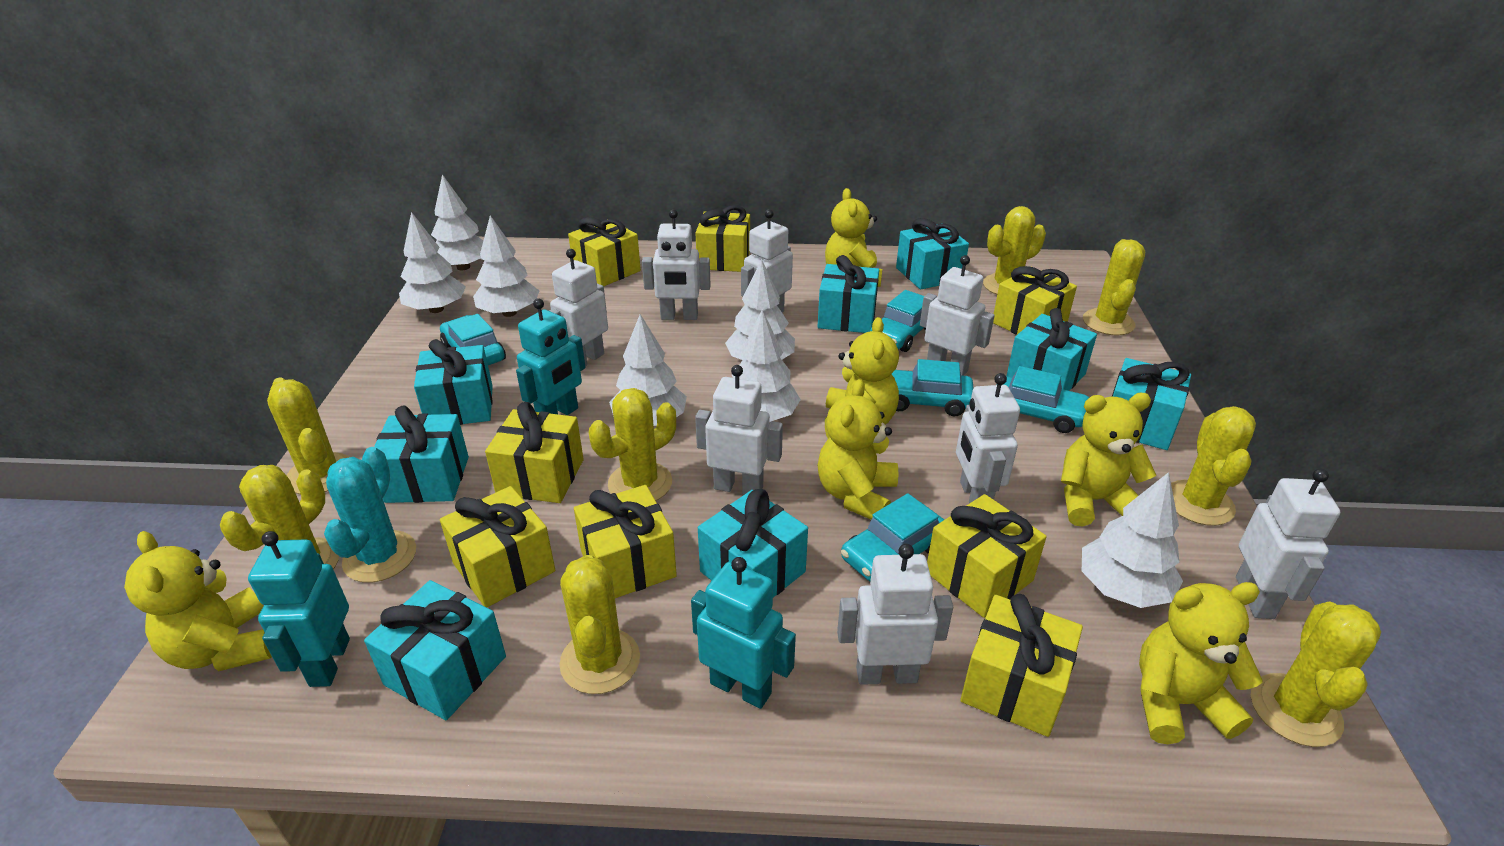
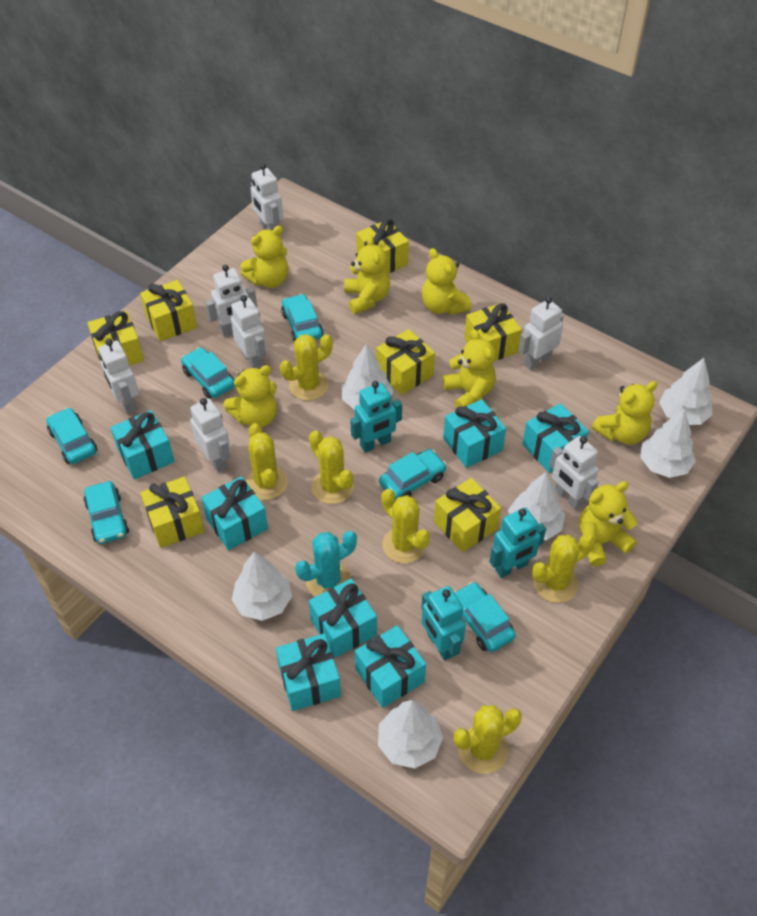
turquoise car: [440,314,506,365] [841,493,944,581] [870,290,926,352] [892,359,973,416] [1003,366,1089,433] = 5 -> [46,407,97,464] [83,481,129,544] [181,347,235,399] [281,294,323,341] [379,449,447,500] [453,582,516,652] = 6
turquoise gift: [364,580,506,720] [374,406,469,503] [414,339,493,425] [698,489,808,597] [818,255,879,333] [896,218,969,290] [1007,308,1097,391] [1112,358,1191,450] = 8 -> [111,410,175,480] [201,476,268,550] [276,633,341,711] [309,578,377,658] [355,625,426,708] [443,399,506,468] [522,403,589,473] = 7
white robot: [549,249,608,366] [642,209,710,320] [695,365,783,495] [741,209,793,313] [837,544,953,685] [920,255,995,376] [956,373,1020,504] [1236,469,1340,619] = 8 -> [98,339,139,414] [190,398,231,472] [206,265,257,337] [231,295,267,369] [251,163,283,231] [519,297,563,370] [549,436,599,510] = 7
white tree: [399,212,466,313] [431,174,483,270] [473,215,539,317] [609,314,687,426] [725,259,795,360] [732,310,801,422] [1082,472,1183,608] = 7 -> [232,551,292,621] [342,344,393,410] [378,700,443,768] [508,472,565,540] [640,409,696,478] [659,358,713,425] = 6
yellow cactus: [220,465,339,569] [267,377,349,494] [560,555,640,694] [589,388,676,501] [983,206,1046,295] [1083,239,1145,335] [1171,406,1256,526] [1251,601,1381,747] = 8 -> [246,423,288,500] [280,334,333,401] [309,431,354,504] [381,489,430,563] [453,705,522,774] [532,534,594,603] = 6
yellow gift: [440,486,555,608] [485,402,584,503] [568,217,641,286] [574,485,677,598] [696,205,750,272] [927,494,1046,618] [960,594,1083,737] [993,266,1077,335] = 8 -> [87,311,144,366] [140,280,197,341] [140,477,205,548] [356,219,409,273] [376,329,435,395] [434,478,501,552] [464,303,522,361] = 7
yellow teddy bear: [124,531,272,671] [818,379,898,520] [825,188,882,287] [825,317,899,438] [1061,393,1156,527] [1139,582,1262,744] = 6 -> [224,365,277,427] [241,226,288,288] [344,235,390,314] [422,248,471,315] [442,329,496,408] [579,481,638,567] [592,381,657,445] = 7

